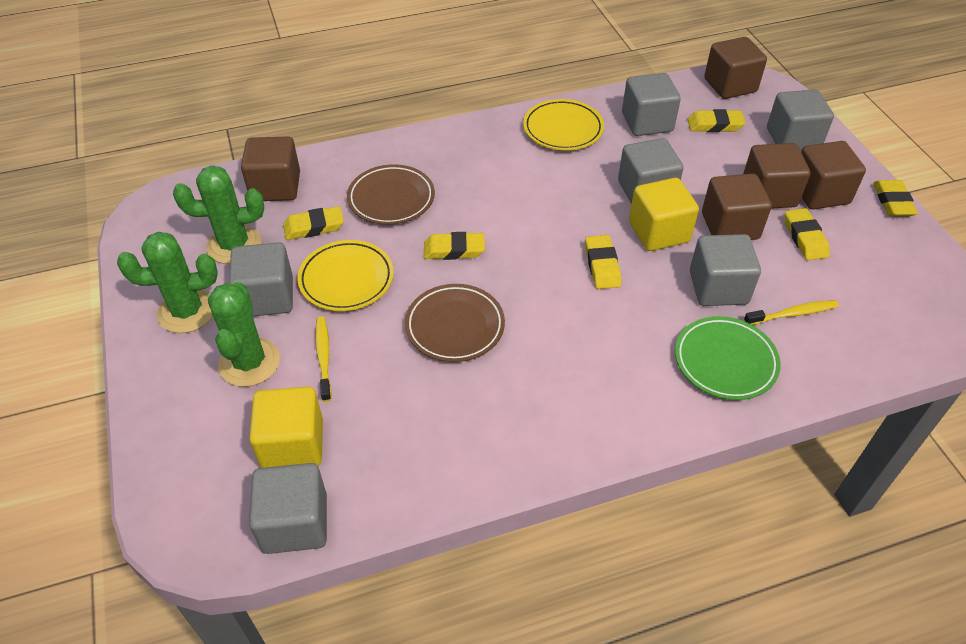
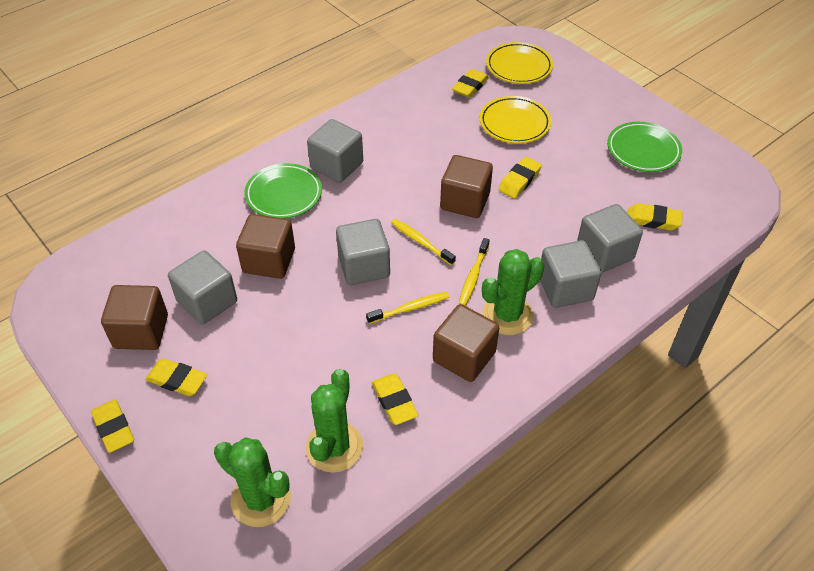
brown cube: [241,136,300,201] [702,173,772,240] [704,37,767,99] [743,143,811,209] [801,141,866,209] = 5 -> [101,285,168,350] [236,214,295,279] [433,304,499,382] [440,155,493,218] = 4
brown plate: [347,164,435,225] [405,284,505,362] = 2 -> none = 0
green plate: [675,316,781,400] = 1 -> [244,163,322,219] [607,122,682,172] = 2
grey cube: [229,242,293,317] [249,463,327,554] [618,138,683,204] [622,73,681,136] [690,234,761,306] [767,89,834,151] = 6 -> [168,250,237,325] [307,119,363,183] [336,219,390,285] [540,240,601,308] [577,204,643,273] = 5
yellow cube: [249,386,323,468] [629,178,699,251] = 2 -> none = 0
yellow toothbrush: [315,316,332,402] [744,300,839,325] = 2 -> [366,292,450,324] [391,219,456,265] [459,238,490,306] = 3

